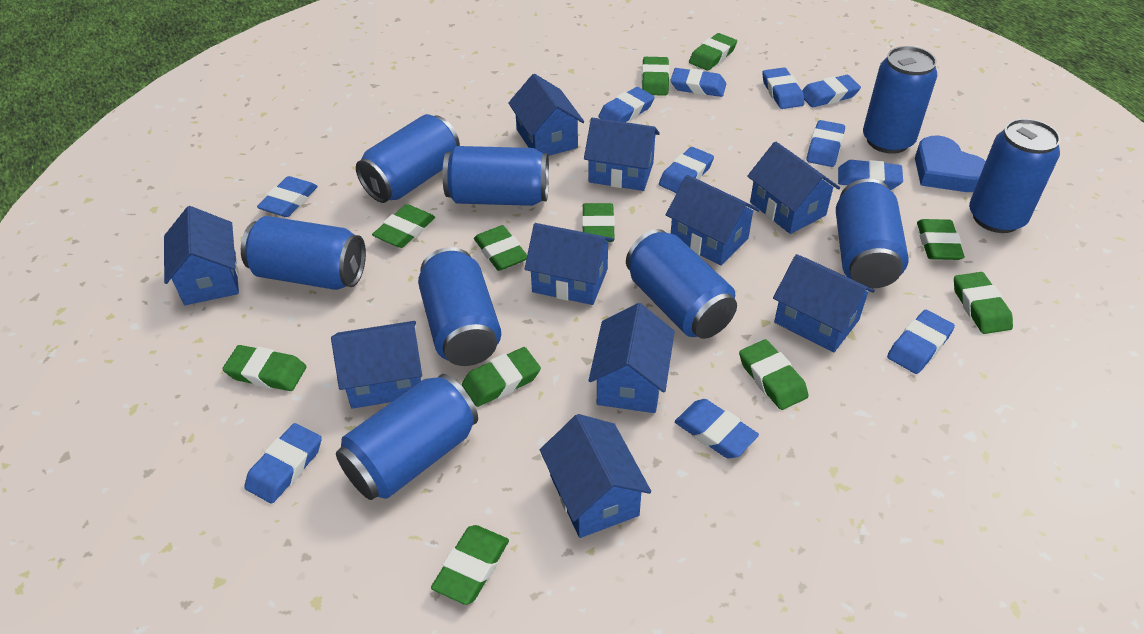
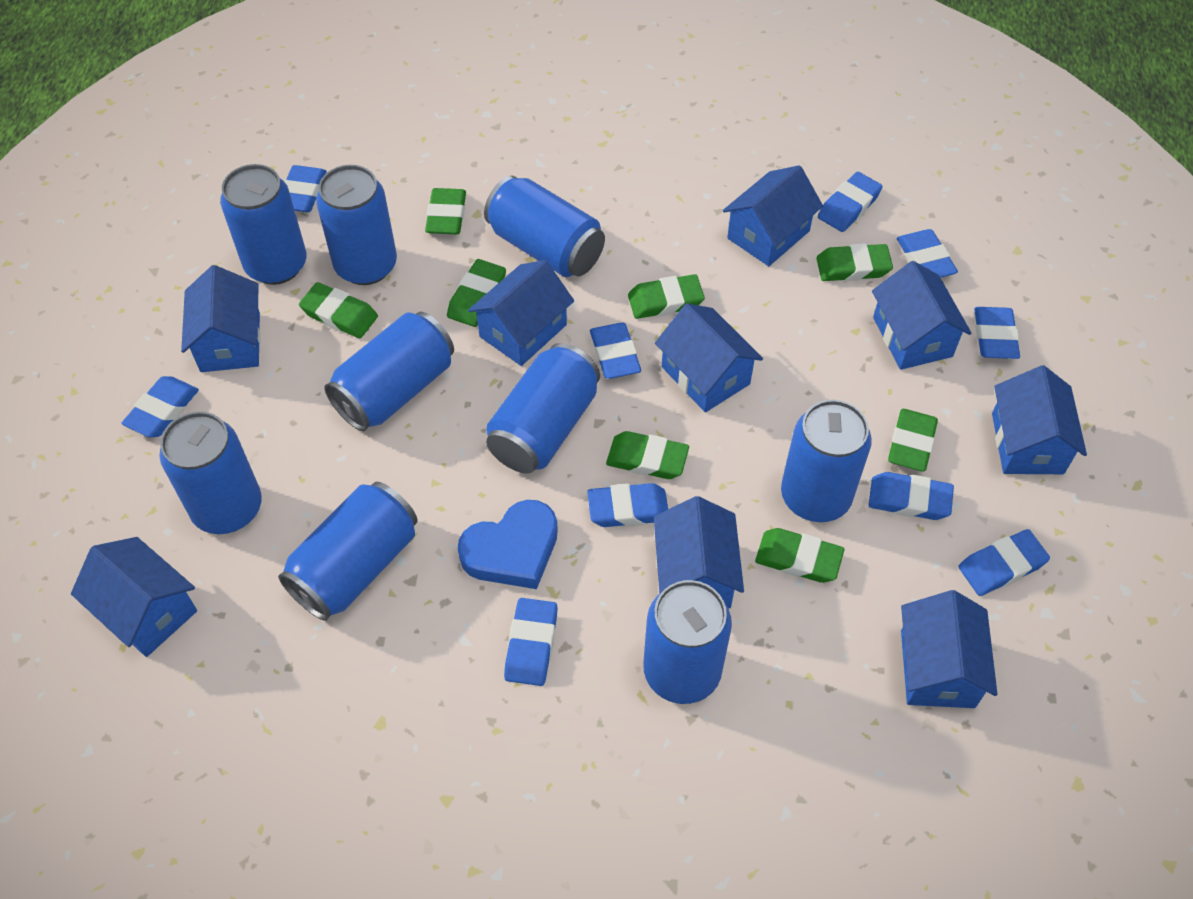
blue eraser: [244,423,322,504] [257,176,318,217] [598,87,655,122] [659,147,714,193] [670,68,726,97] [675,399,759,458] [762,67,804,109] [802,75,861,107] [807,120,845,167] [838,160,903,190] [887,310,955,374] = 11 -> [121,376,199,437] [284,165,327,212] [504,598,558,686] [587,483,668,527] [590,323,641,379] [818,172,883,232] [869,472,954,520] [897,229,958,278] [958,529,1050,596] [974,307,1020,359] = 10
blue house: [164,206,239,305] [331,321,422,409] [508,74,584,156] [525,223,614,305] [540,414,651,538] [584,118,660,191] [588,303,675,413] [666,175,760,266] [747,141,840,234] [773,254,875,353] = 10 -> [71,537,197,657] [181,265,261,372] [468,260,574,366] [654,496,744,608] [655,303,763,412] [723,165,823,266] [872,261,972,370] [901,590,997,708] [992,365,1087,474] = 9
green eraser: [223,345,306,391] [372,204,435,248] [431,525,509,605] [462,347,541,407] [474,225,527,271] [582,203,615,242] [642,57,670,96] [689,33,737,71] [739,339,809,410] [917,219,965,260] [954,272,1013,334] = 11 -> [299,282,378,338] [425,188,466,234] [447,259,506,327] [606,431,689,479] [628,274,705,319] [755,528,844,583] [816,243,893,281] [888,409,938,472] = 8

